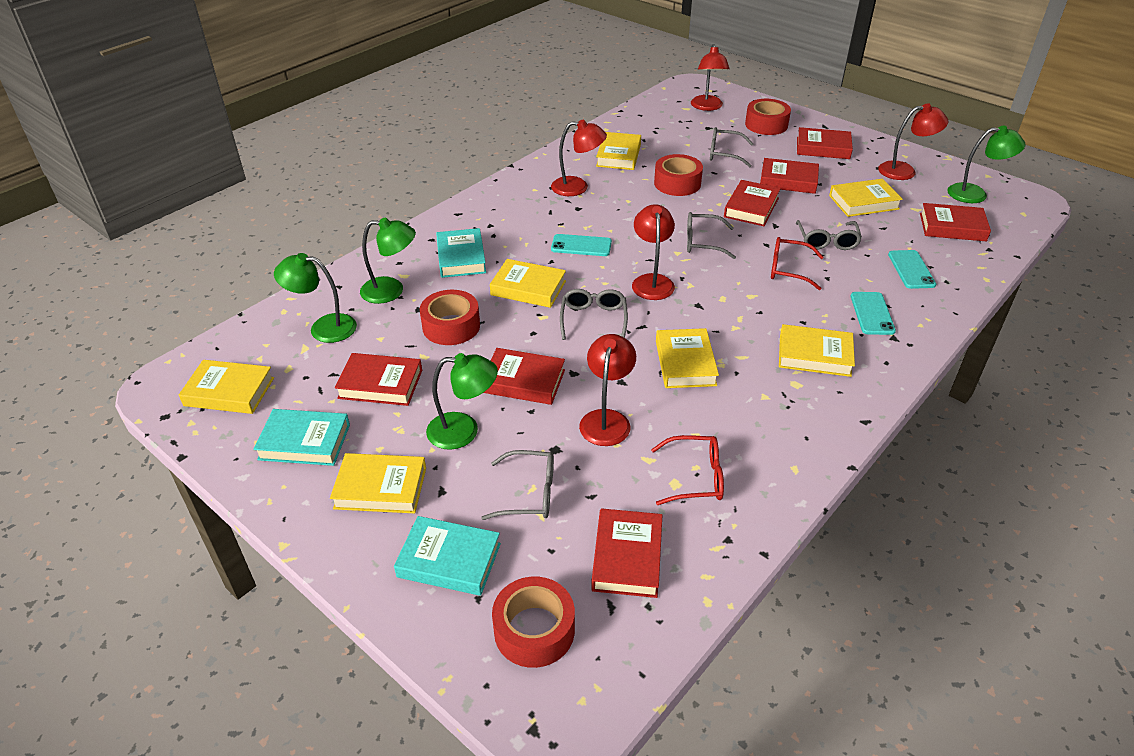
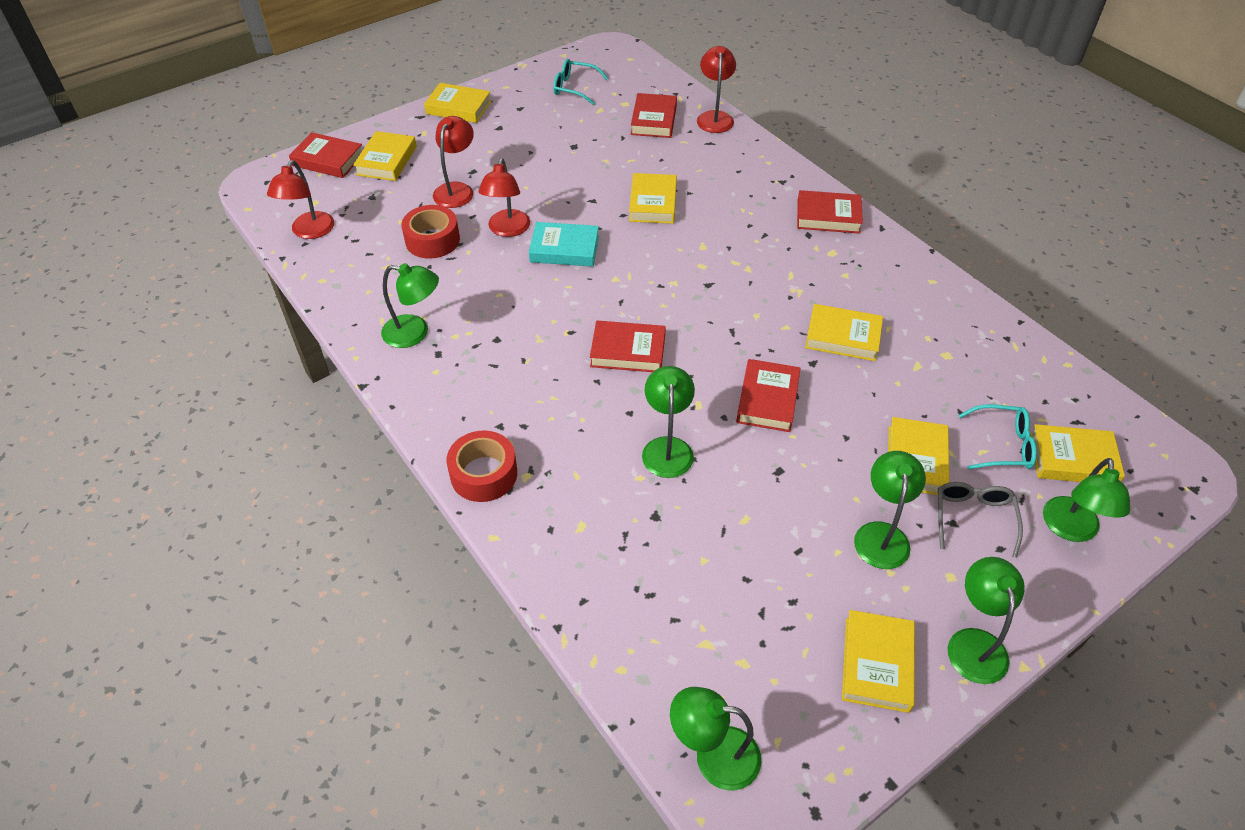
green lamp: [274,253,357,343] [360,217,416,304] [426,353,498,450] [947,126,1025,203] = 4 -> [381,263,439,348] [642,366,695,478] [670,687,761,791] [854,451,926,569] [948,557,1025,684] [1043,458,1130,542] = 6
grey glasses: [481,450,554,520] [560,289,628,340] [687,212,736,259] [710,127,753,167] [796,220,862,250] = 5 -> [938,482,1023,557] = 1
red book: [335,353,422,406] [484,348,565,405] [591,508,662,598] [724,180,781,226] [760,158,819,194] [797,127,853,159] [920,203,991,242] = 7 -> [289,132,362,178] [590,321,666,372] [631,93,677,138] [736,359,801,432] [797,190,863,234] = 5
red glasses: [651,435,724,505] [771,237,824,290] = 2 -> none = 0
red lamp: [551,120,607,196] [579,334,636,446] [632,204,675,300] [691,44,729,111] [878,103,948,180] = 5 -> [267,160,334,239] [433,116,474,208] [478,158,530,237] [697,46,736,133] = 4
red tape: [420,290,480,345] [492,577,575,668] [654,154,703,196] [745,99,791,135] = 4 -> [401,205,460,259] [446,430,517,502] = 2
turquoise book: [253,409,350,466] [394,516,501,596] [436,228,486,278] = 3 -> [529,222,599,267] = 1
turquoise glasses: none = 0 -> [553,59,608,105] [958,404,1037,470] = 2
turquoise phone: [551,234,612,256] [851,292,896,335] [888,250,936,289] = 3 -> none = 0

